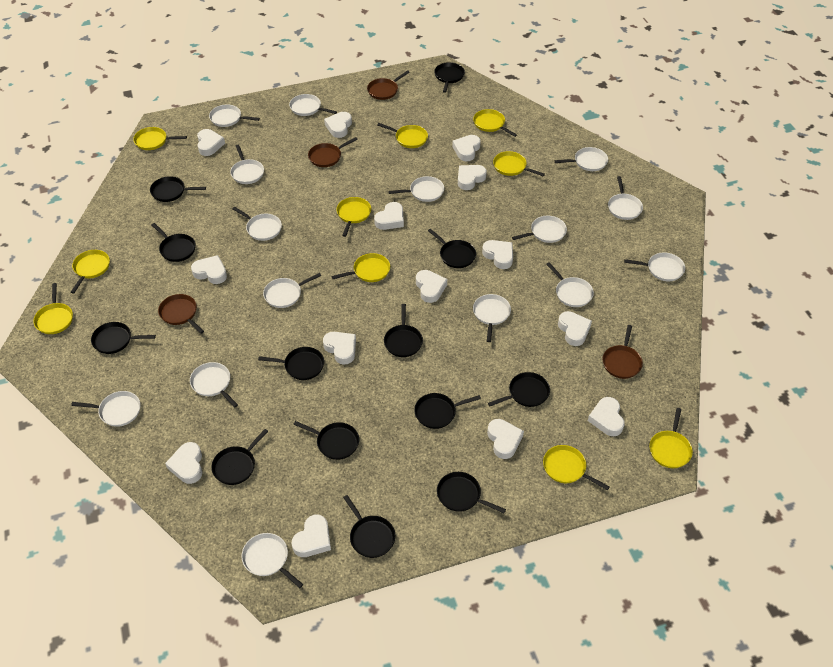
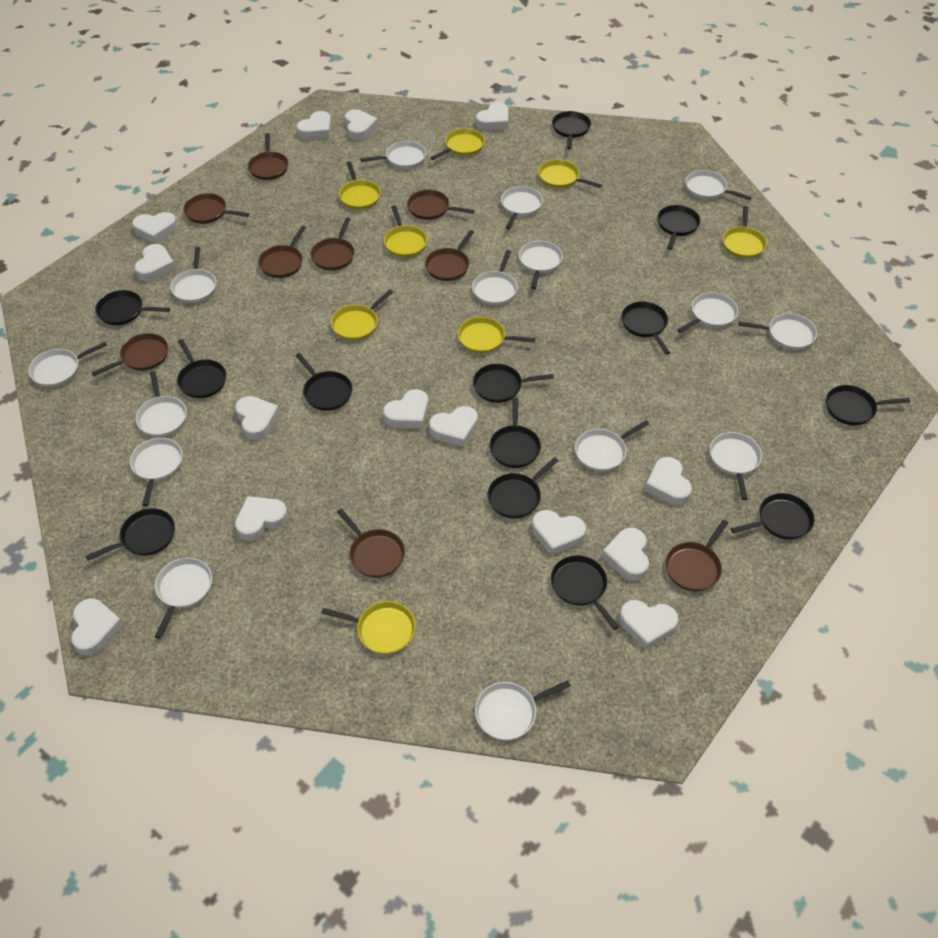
brown pan: [158,294,204,334] [308,137,358,167] [367,70,410,100] [602,325,643,379] = 4 -> [92,333,168,376] [183,193,249,224] [248,133,289,180] [258,226,306,278] [310,217,355,270] [337,509,405,578] [407,190,475,220] [425,230,474,281] [665,520,728,591] = 9
yellow pan: [33,283,73,334] [71,250,110,294] [133,127,187,150] [331,253,390,282] [337,197,371,237] [377,123,428,148] [473,109,517,137] [493,151,545,176] [543,445,610,490] [649,408,693,468] = 10 -> [321,601,416,654] [331,290,393,341] [339,161,381,210] [384,206,427,257] [430,128,485,160] [458,317,535,353] [538,159,602,188] [723,206,767,258] = 8

